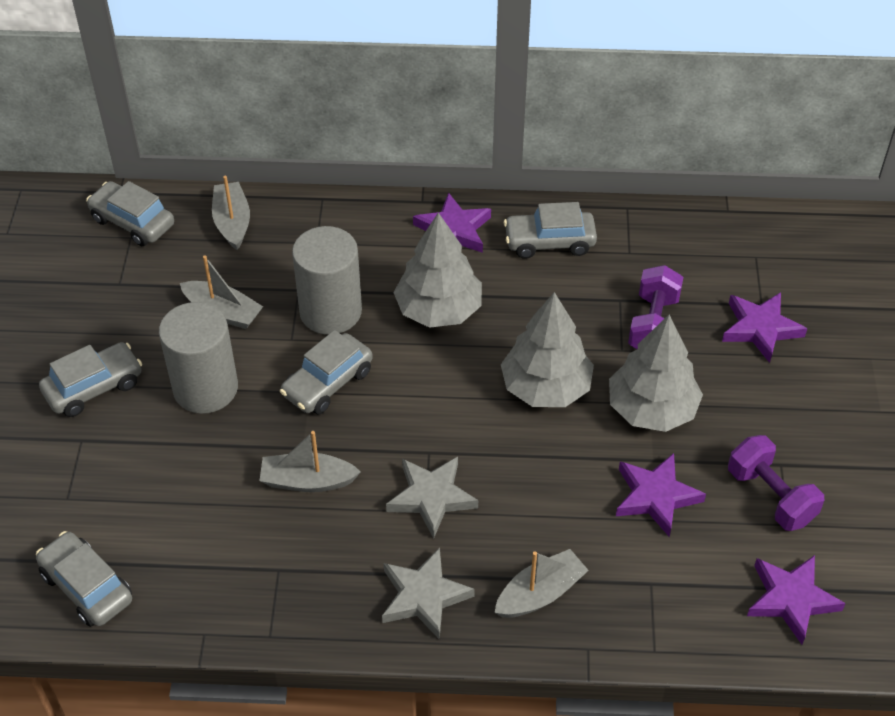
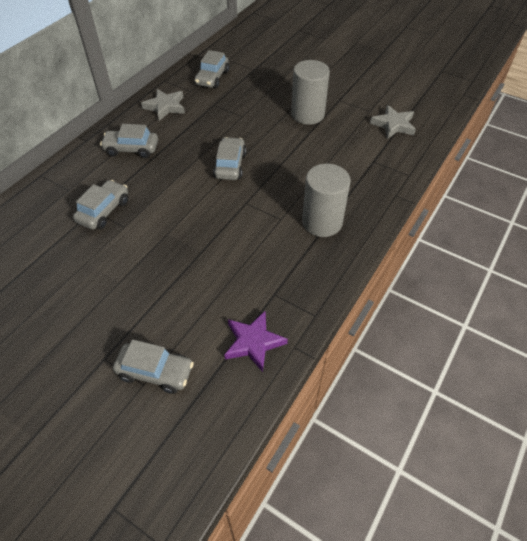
grey boat: [180,255,263,329] [212,176,250,250] [259,431,361,492] [494,549,589,618] = 4 -> none = 0
grey tree: [393,213,482,328] [501,292,594,407] [609,315,703,432] = 3 -> none = 0
purple dumbbell: [628,265,683,349] [728,435,824,531] = 2 -> none = 0
purple star: [413,192,491,253] [616,453,706,537] [722,292,807,363] [747,555,846,645] = 4 -> [224,311,288,372] = 1

